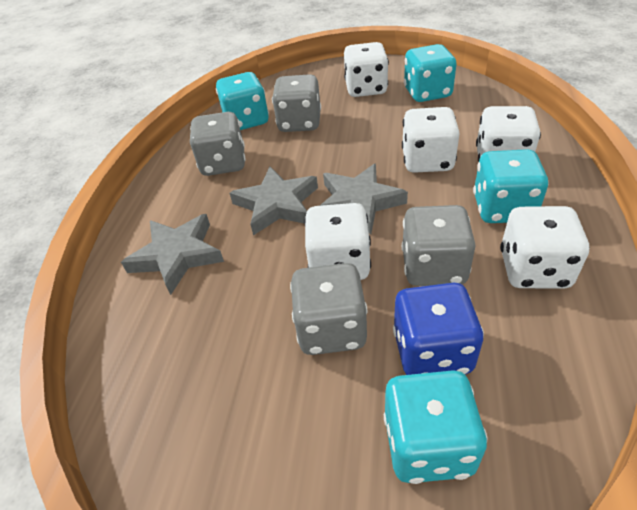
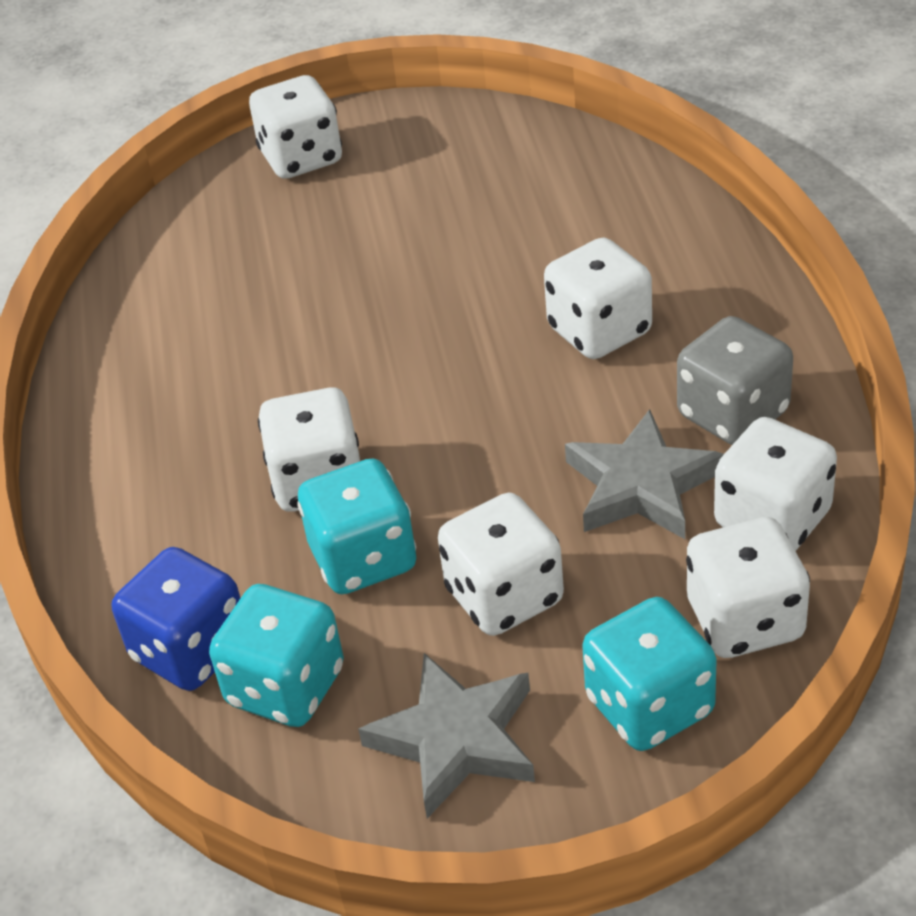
grey dice: [190,112,246,176] [272,74,321,132] [290,263,368,355] [402,205,476,286] = 4 -> [677,316,793,445] = 1
grey star: [121,214,224,295] [230,167,318,235] [320,164,408,234] = 3 -> [358,653,535,819] [565,409,724,539] = 2
turquoise dice: [216,72,269,130] [384,370,487,484] [404,44,456,102] [473,149,549,223] = 4 -> [209,584,344,727] [297,458,416,594] [582,597,717,751] = 3
white dice: [304,203,371,280] [344,42,389,97] [402,107,460,173] [476,106,541,162] [500,206,590,289] = 5 -> [249,75,342,179] [258,387,360,512] [438,493,564,636] [544,237,652,359] [686,517,810,658] [714,417,837,551] = 6

